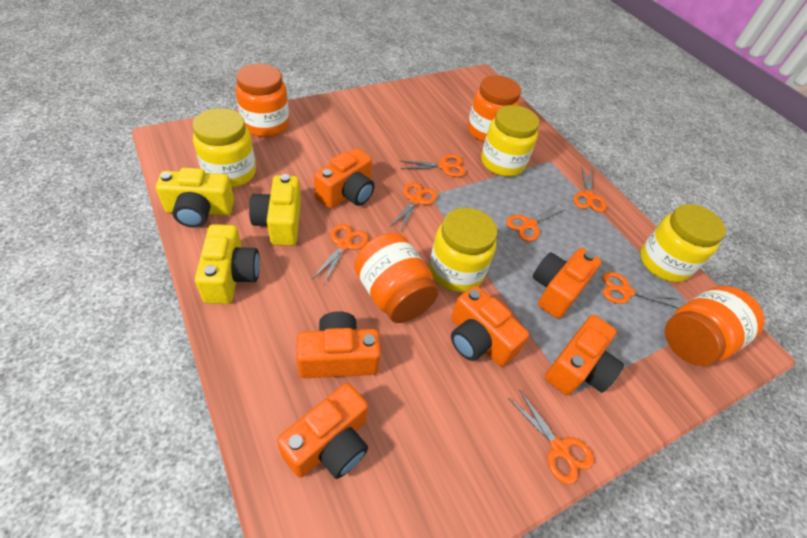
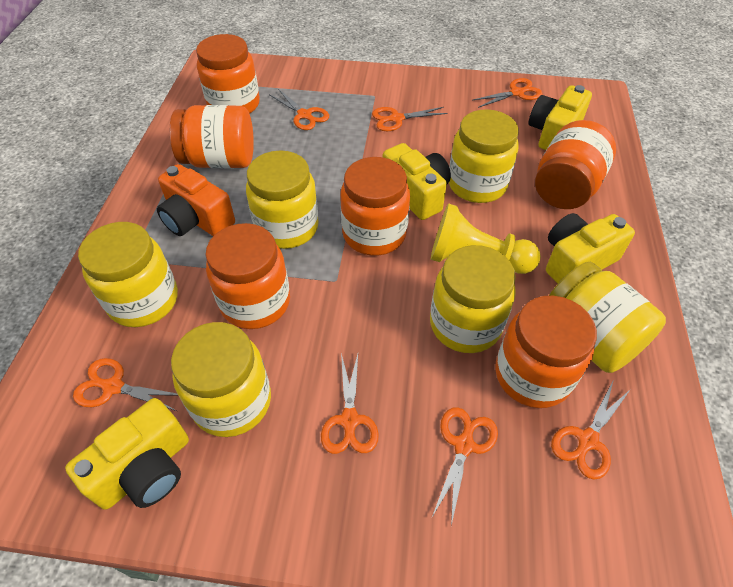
orange camera: [277,383,368,479] [296,311,381,378] [314,148,374,209] [451,286,529,367] [532,248,601,319] [545,315,624,395] = 6 -> [157,164,235,236] = 1
orange jar: [235,64,289,137] [354,233,439,323] [468,75,521,142] [665,286,765,366] = 4 -> [170,105,254,168] [196,34,260,114] [206,223,290,329] [340,157,410,256] [495,296,597,408] [535,120,616,209] = 6
yellow camera: [156,168,234,228] [195,224,260,304] [249,174,301,246] = 3 -> [65,398,189,510] [382,143,451,220] [529,85,592,150] [546,213,635,283] = 4
yellow jar: [193,108,256,188] [429,208,497,292] [481,105,540,177] [640,204,726,282] = 4 -> [78,222,178,327] [171,322,271,437] [246,150,319,249] [430,245,516,353] [449,109,519,203] [549,262,666,373] = 6
yellow pawn: none = 0 -> [431,203,541,274] = 1

